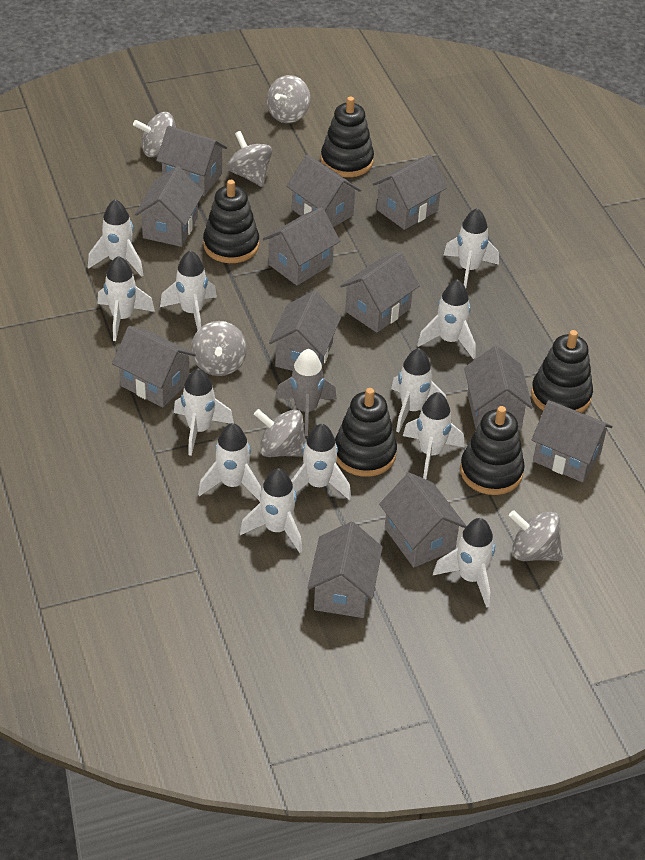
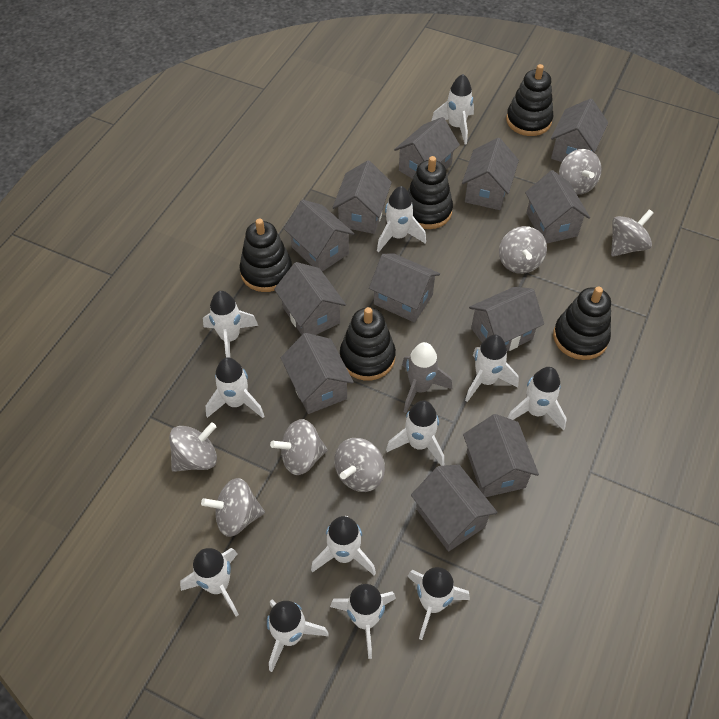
grey spinning top: [133,112,176,157] [191,321,247,376] [227,131,272,187] [254,409,306,457] [267,75,310,123] [509,510,563,561] = 6 -> [169,422,217,472] [201,478,265,537] [270,419,328,475] [334,438,385,492] [499,226,547,274] [559,149,601,195] [611,209,654,257] = 7

